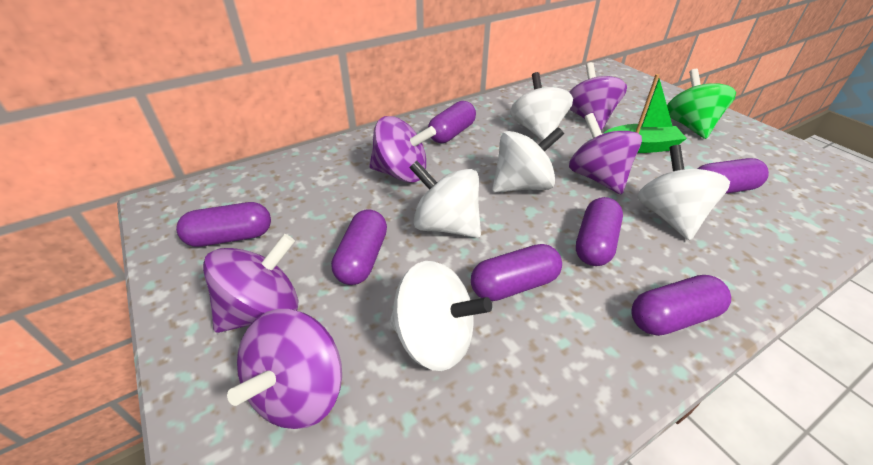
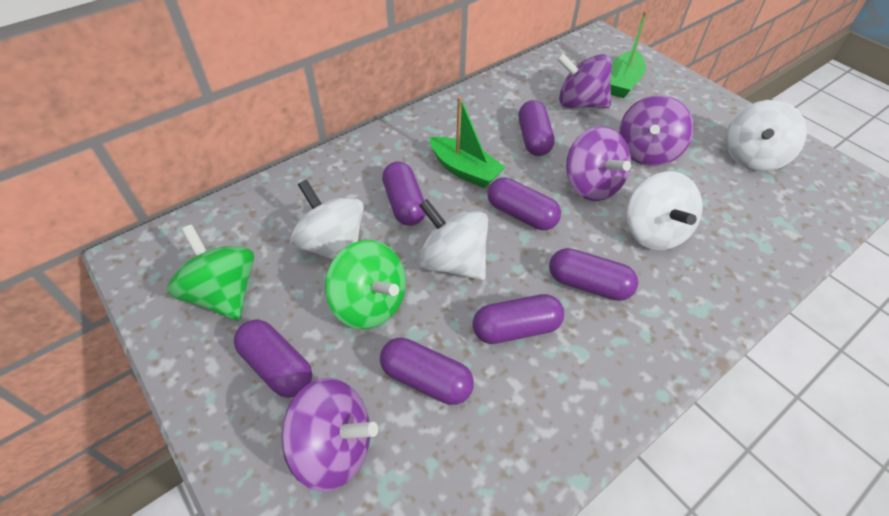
green boat: [603,74,687,153] = 1 -> [429,96,505,188] [611,11,648,98] = 2
green spinning top: [667,69,736,139] = 1 -> [167,225,254,321] [325,240,406,329] = 2
purple spinning top: [203,234,298,333] [227,309,342,429] [369,116,436,183] [569,62,627,130] [569,113,642,194] = 5 -> [281,378,378,492] [557,53,612,108] [566,126,631,201] [619,95,694,166] = 4
white spinning top: [389,261,492,371] [409,161,481,238] [492,127,564,192] [510,72,573,141] [637,145,730,241] = 5 -> [290,179,364,260] [419,199,488,280] [626,171,703,250] [726,100,807,171] = 4

